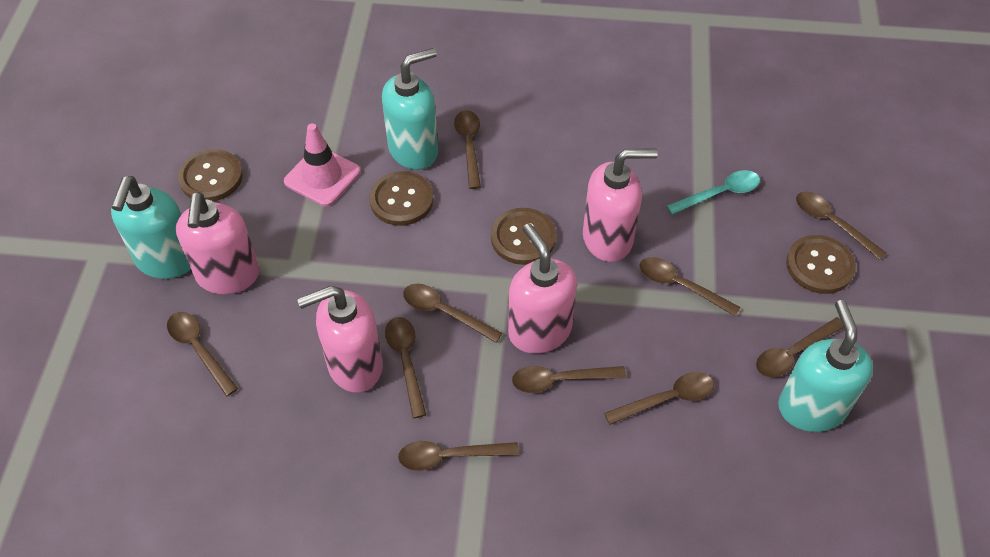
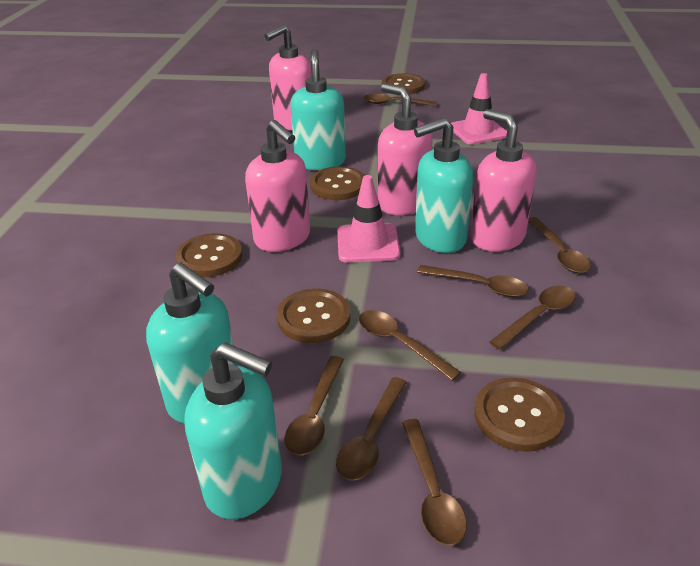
brown button: [178,149,243,202] [369,171,434,226] [491,208,556,265] [786,235,856,294] = 4 -> [176,233,242,277] [277,289,350,343] [310,167,365,200] [382,73,425,94] [474,377,565,452] = 5
brown spoon: [167,312,238,397] [385,317,426,418] [398,441,519,471] [403,284,502,343] [454,110,481,189] [512,366,626,393] [604,372,714,425] [639,257,741,316] [756,317,844,378] [796,192,886,260] = 10 -> [285,356,344,455] [336,377,407,481] [359,310,461,381] [364,94,437,106] [402,419,467,545] [417,265,528,297] [490,286,576,350] [528,217,591,273] = 8
pink traffic cone: [284,123,361,207] = 1 -> [337,175,400,263] [451,73,507,145] = 2
turquoise soap dispenser: [111,176,191,279] [382,48,438,170] [778,300,873,432] = 3 -> [146,262,238,424] [184,342,282,519] [290,49,346,170] [414,117,473,253] = 4
turquoise spoon: [666,170,760,215] = 1 -> none = 0

